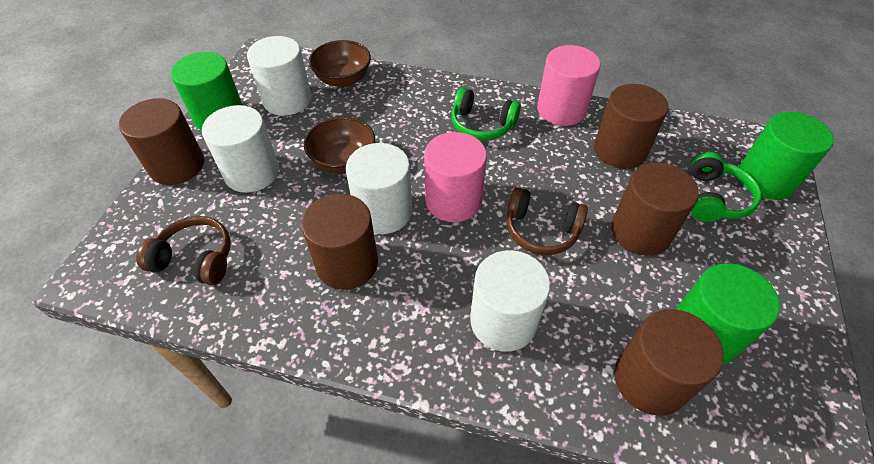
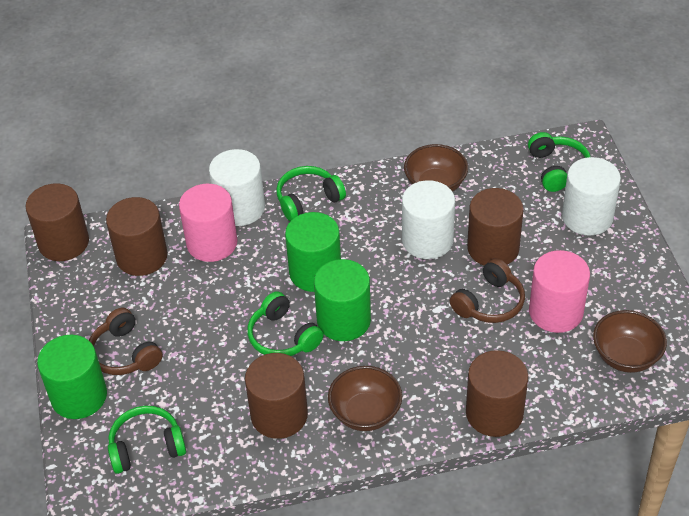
brown bowl: [304,117,375,173] [309,40,371,87] = 2 -> [328,366,402,431] [404,144,468,192] [593,310,667,373] = 3
green headphones: [451,88,521,141] [691,152,762,222] = 2 -> [108,406,186,474] [247,291,324,356] [276,166,346,221] [528,132,590,192] = 4
white cylinder: [202,105,279,193] [247,36,311,116] [346,143,412,234] [470,250,550,352] = 4 -> [209,149,265,226] [402,180,455,259] [562,157,621,236] = 3

